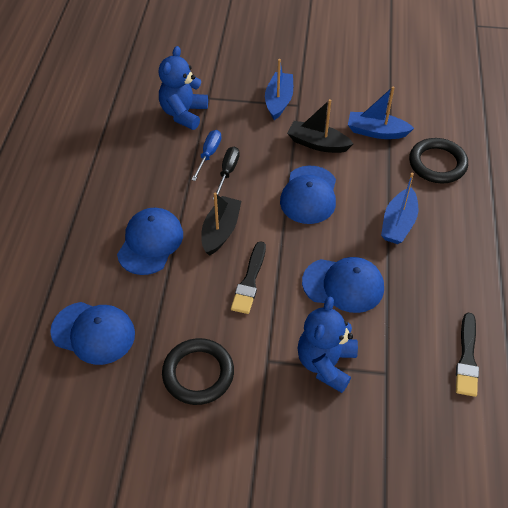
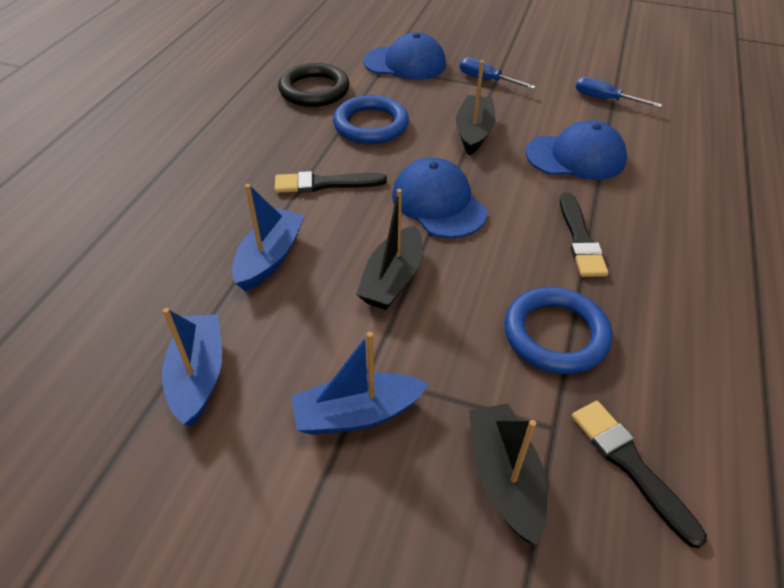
black boat: [201,193,241,256] [287,99,353,153] = 2 -> [356,189,422,310] [456,60,496,155] [469,404,547,545] = 3
black brush: [231,241,266,314] [456,313,479,397] = 2 -> [275,171,387,193] [560,192,608,277] [572,401,707,548] = 3
black ring: [162,338,234,405] [409,138,468,183] = 2 -> [278,63,350,107] = 1
black screwdriver: [213,146,240,200] = 1 -> none = 0
blue cap: [50,302,135,365] [117,208,183,275] [280,166,336,224] [302,257,384,313] = 4 -> [364,32,446,80] [392,158,487,238] [526,120,627,180] = 3
blue ring: none = 0 -> [333,95,409,144] [504,287,612,374] = 2
blue screwdriver: [191,130,221,181] = 1 -> [460,57,536,89] [576,77,662,108] = 2
blue teddy bear: [159,46,208,130] [297,297,358,393] = 2 -> none = 0

